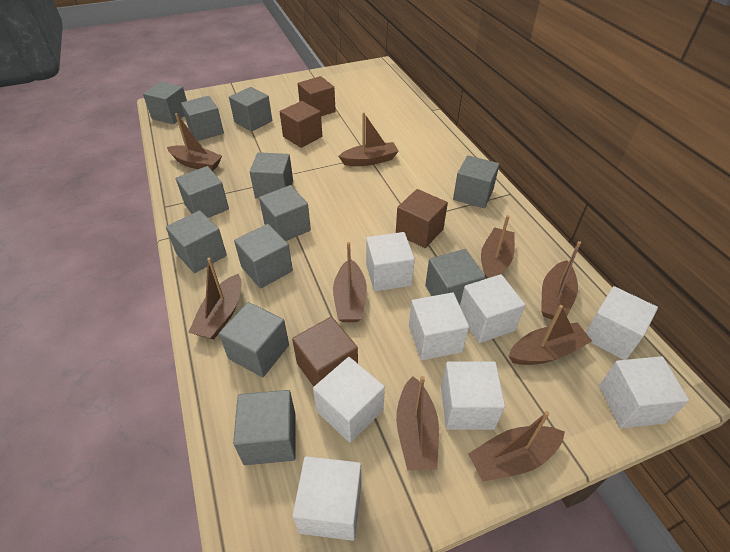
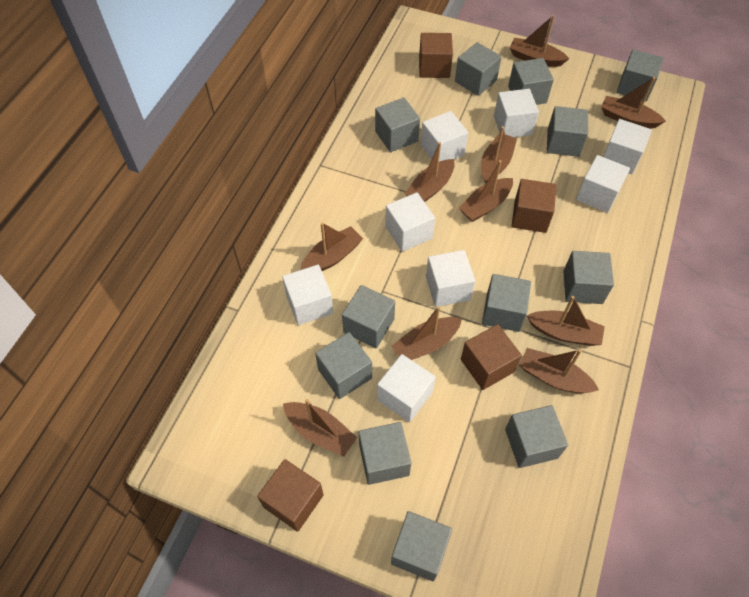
brown boat: [167,113,222,171] [188,257,242,340] [333,242,367,322] [338,112,399,166] [396,376,439,470] [468,411,565,482] [481,215,515,279] [509,305,592,365] [541,241,581,320] = 9 -> [283,399,357,457] [300,222,363,271] [392,306,462,360] [404,142,455,202] [459,160,513,222] [481,126,517,184] [509,15,569,67] [519,348,599,393] [527,296,605,346] [601,77,666,129] = 10

